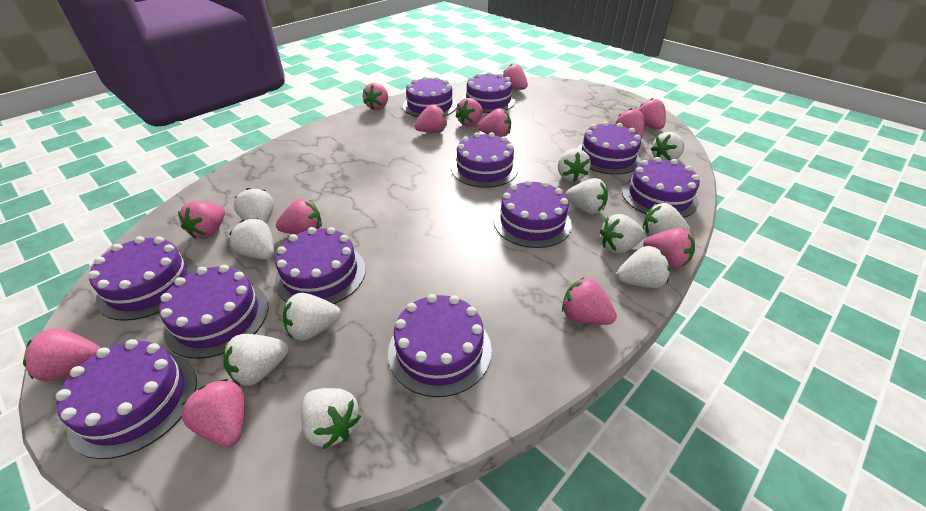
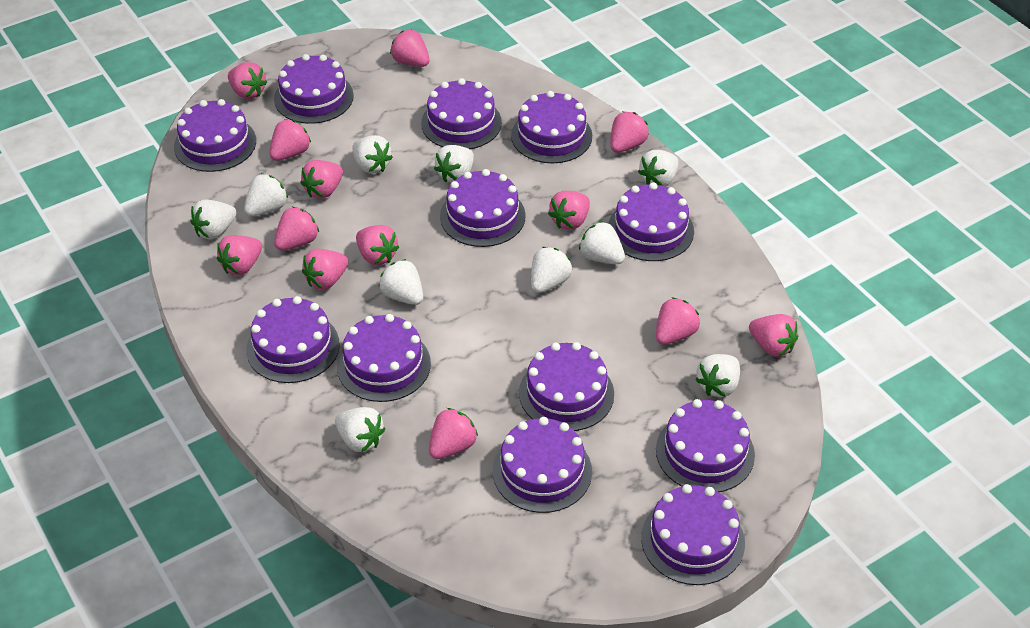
purple cake: [56,339,197,459] [88,236,197,321] [159,265,268,359] [275,227,366,304] [388,294,492,397] [403,76,457,117] [451,132,518,188] [462,72,515,113] [493,180,572,248] [577,121,642,175] [622,157,700,218] = 11 -> [174,99,256,172] [246,296,340,383] [274,54,354,124] [337,314,431,402] [421,78,502,149] [440,169,526,247] [493,417,592,513] [511,91,592,163] [519,342,614,431] [608,182,694,261] [641,484,745,585] [656,399,755,492] = 12
white strawberry: [224,334,289,387] [229,218,274,260] [233,188,274,224] [282,293,341,341] [301,388,361,449] [558,149,591,182] [566,178,608,214] [600,214,645,254] [617,246,670,288] [643,203,690,237] [650,132,685,161] = 11 -> [190,199,237,240] [244,174,288,216] [335,407,385,452] [352,135,393,174] [379,259,423,305] [434,145,474,183] [531,247,572,293] [579,221,625,264] [638,150,679,187] [695,354,740,397] = 10

